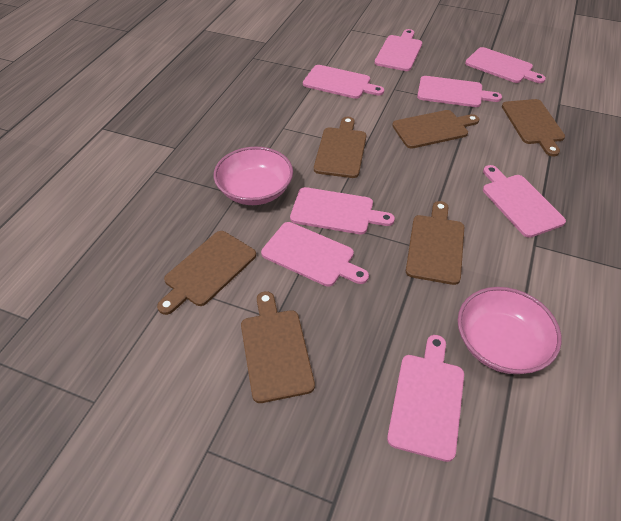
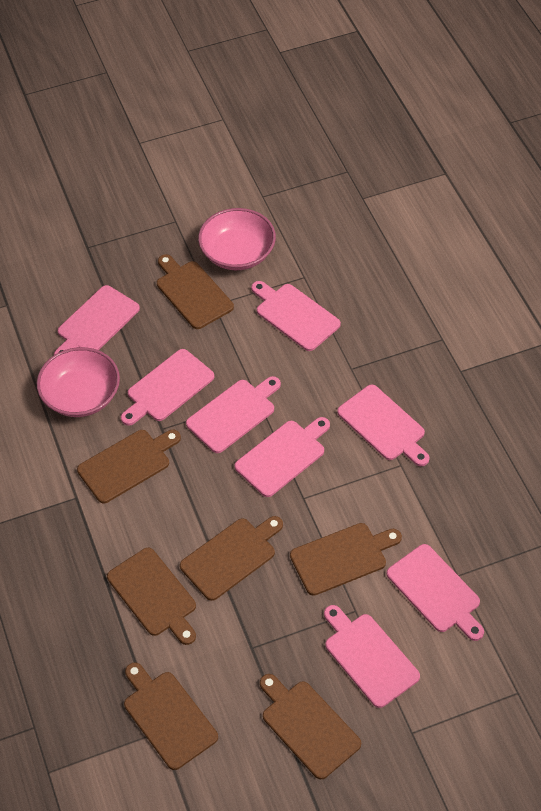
brown cutting board: [157,231,256,315] [241,291,315,403] [314,117,366,178] [392,110,479,149] [406,201,464,285] [502,99,565,156] = 6 -> [77,430,181,503] [107,548,196,645] [124,663,218,770] [157,254,234,329] [180,516,283,601] [260,674,361,780] [290,523,402,596] = 7

